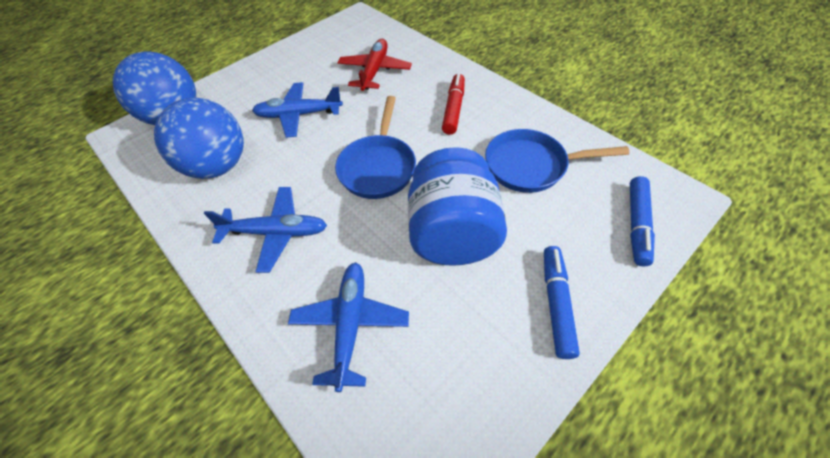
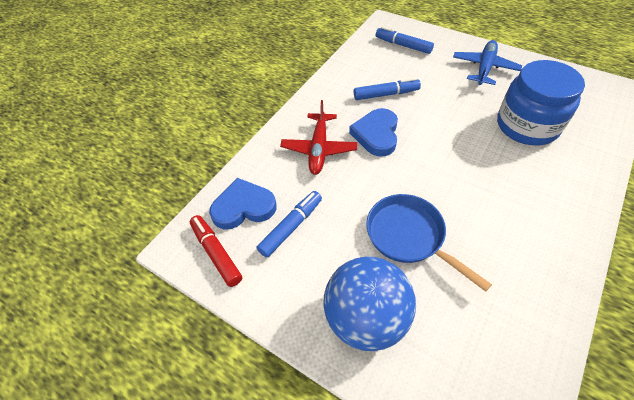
blue ball: [113,51,196,125] [154,98,244,179] = 2 -> [323,256,416,351] = 1
blue heart: none = 0 -> [209,178,276,230] [349,108,398,157] = 2
blue marker: [544,246,580,359] [630,176,655,267] = 2 -> [257,191,322,258] [354,78,421,100] [376,27,434,54] = 3
blue pan: [335,96,416,199] [485,129,629,193] = 2 -> [366,194,492,292] = 1
blue plane: [204,187,327,273] [252,82,343,137] [288,262,409,392] = 3 -> [453,40,522,85] = 1

